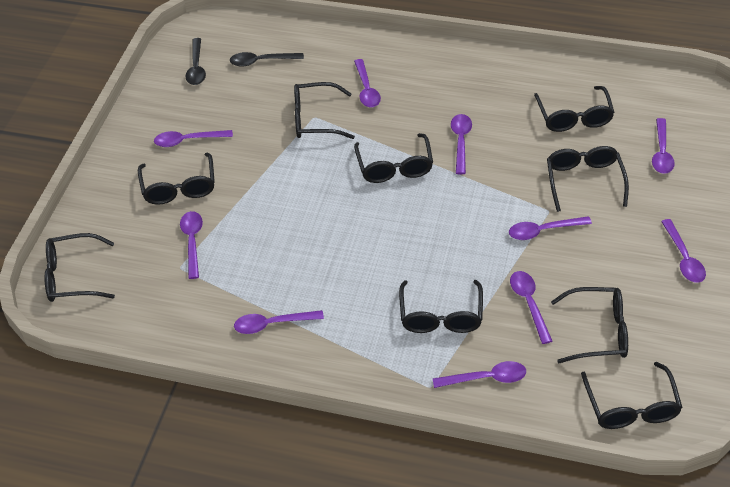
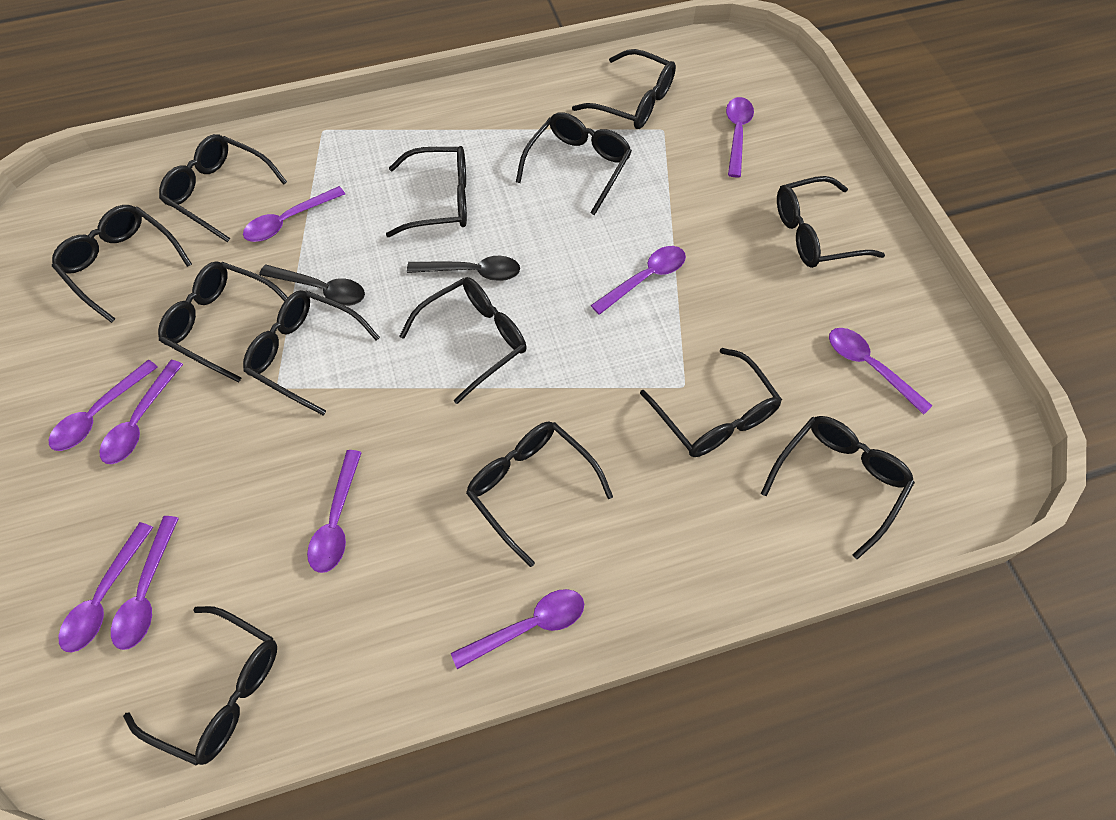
black glasses: [45,233,115,302] [138,153,215,205] [294,82,355,139] [354,133,433,183] [399,280,483,333] [534,86,615,132] [547,146,629,212] [551,287,628,363] [581,362,683,429] = 9 -> [52,205,192,323] [123,606,277,765] [158,261,288,382] [159,134,287,242] [243,290,380,416] [386,146,467,237] [400,277,527,404] [466,421,613,567] [516,112,632,215] [572,49,676,129] [640,348,782,457] [761,416,915,560] [777,176,885,268] = 13

